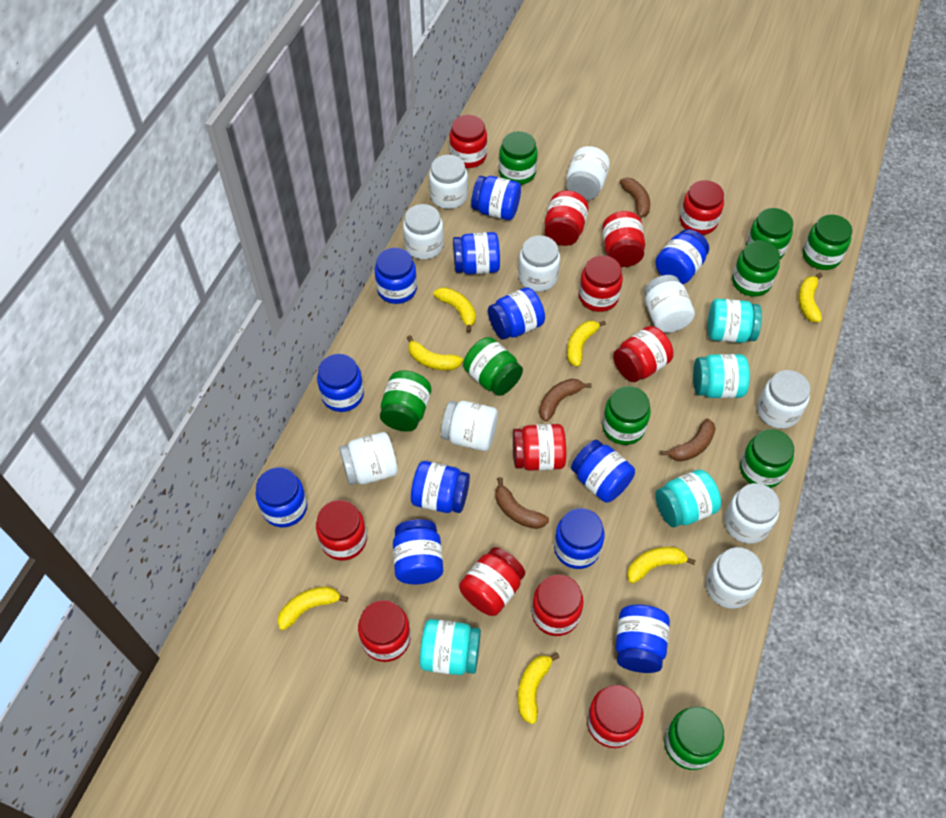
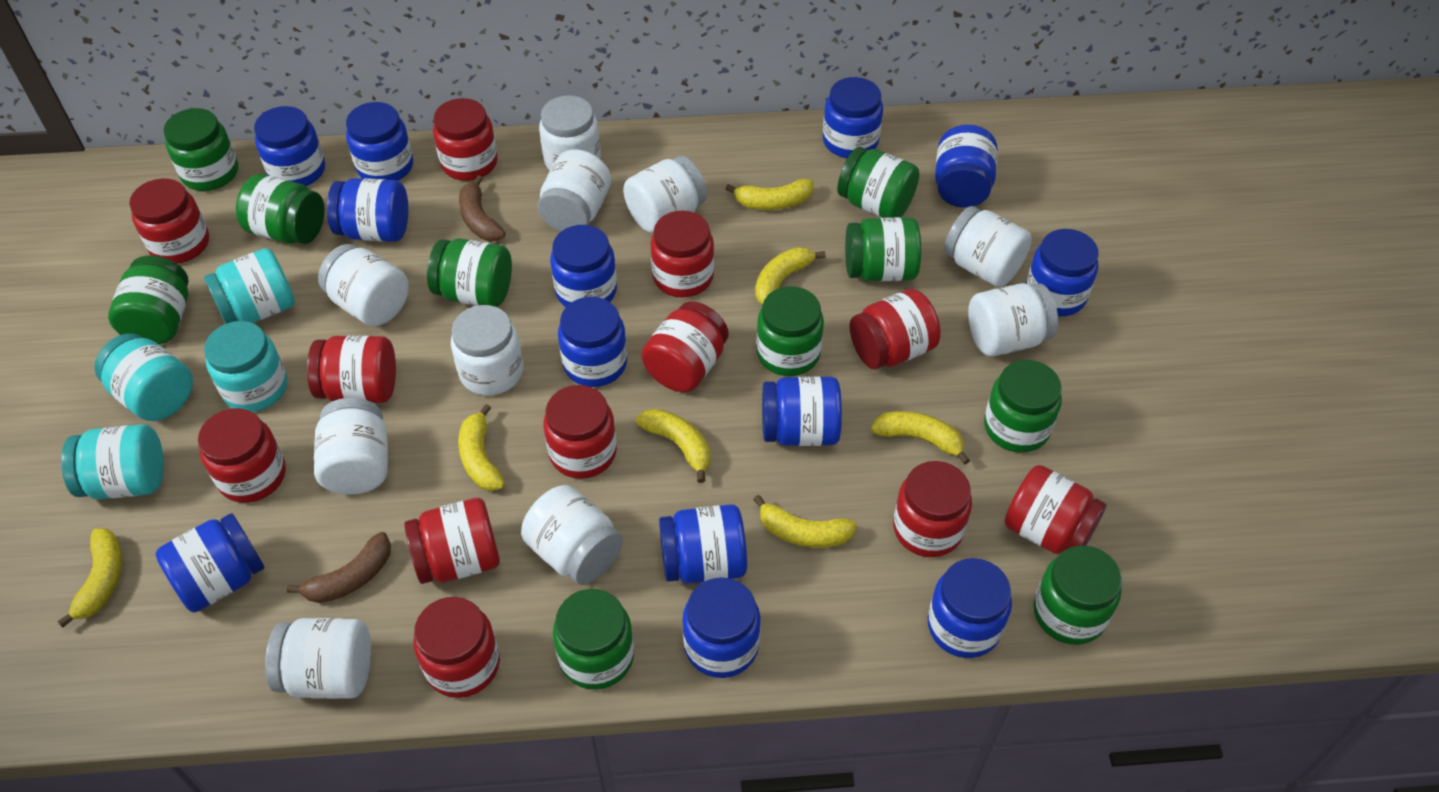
blue jar: [255,467,308,527] [317,354,364,412] [375,248,417,304] [393,519,443,584] [411,461,470,513] [453,232,500,274] [471,176,521,220] [488,287,545,340] [554,508,605,569] [571,440,635,503] [615,605,670,673] [655,229,709,284] = 12 -> [155,513,265,613] [254,106,325,186] [327,178,408,242] [346,102,413,181] [550,225,617,307] [558,297,627,387] [659,504,747,584] [682,577,761,678] [762,376,842,446] [823,77,883,158] [928,558,1012,658] [935,125,997,208] [1026,229,1099,317] = 13
brown banana: [495,477,549,529] [539,379,592,422] [619,178,650,219] [660,419,716,462] = 4 -> [287,532,391,603] [459,175,505,241] = 2
green jar: [380,370,431,432] [463,337,523,396] [499,131,538,185] [602,386,651,445] [664,707,724,770] [732,240,780,297] [740,429,794,488] [746,208,793,259] [803,215,852,270] = 9 -> [108,256,189,344] [164,108,238,191] [236,174,325,244] [427,238,512,307] [553,589,634,690] [756,286,824,376] [837,147,919,218] [845,217,921,281] [984,360,1062,453] [1034,545,1122,645] = 10

